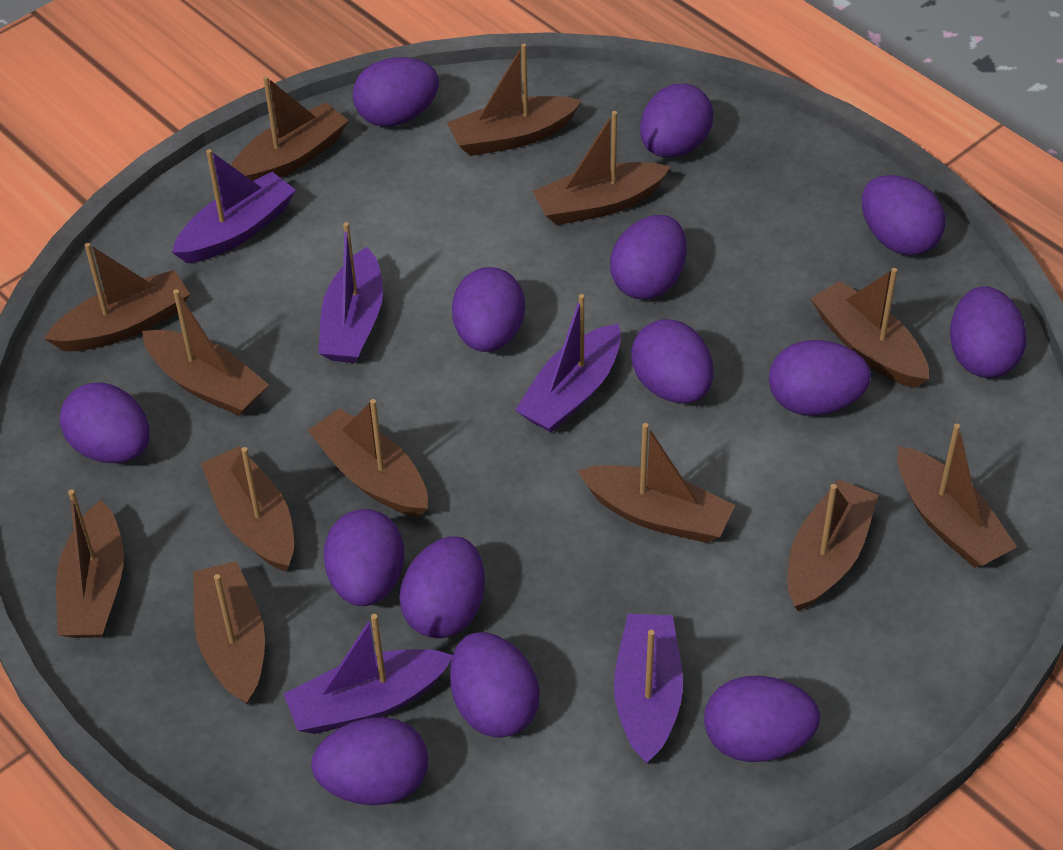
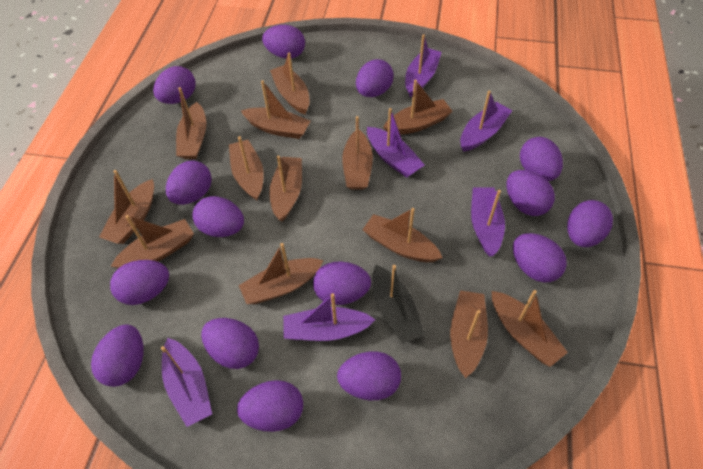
black boat: none = 0 -> [372,265,425,344] = 1
purple boat: [172,149,296,263] [284,614,453,734] [318,222,383,363] [515,294,621,433] [614,614,683,763] = 5 -> [161,338,212,427] [283,293,375,341] [367,108,424,178] [405,34,441,97] [460,91,512,152] [471,187,505,257] = 6
purple egg: [60,383,150,463] [311,717,428,805] [323,509,404,606] [353,57,439,127] [399,536,485,638] [450,632,540,738] [452,267,525,352] [610,215,687,299] [631,319,713,403] [640,84,713,157] [704,676,820,762] [769,340,871,416] [862,175,945,256] [950,286,1027,378] = 14 -> [91,324,144,387] [110,260,169,305] [153,66,195,104] [166,160,212,205] [192,196,244,237] [201,318,259,369] [237,380,303,432] [262,25,305,59] [313,261,371,305] [337,351,401,400] [356,59,394,97] [507,170,555,216] [513,233,567,283] [520,137,563,181] [567,200,613,247] = 15

